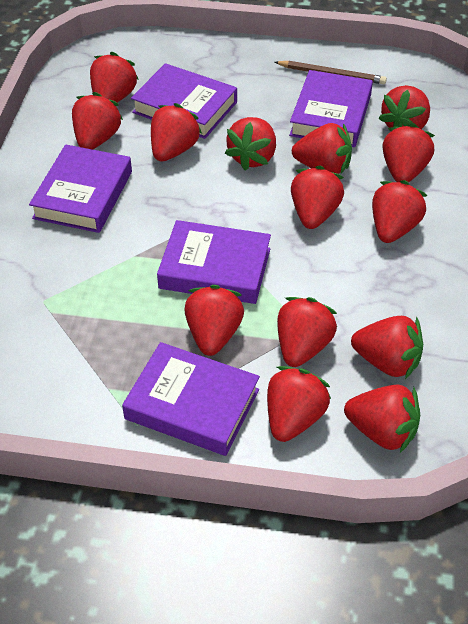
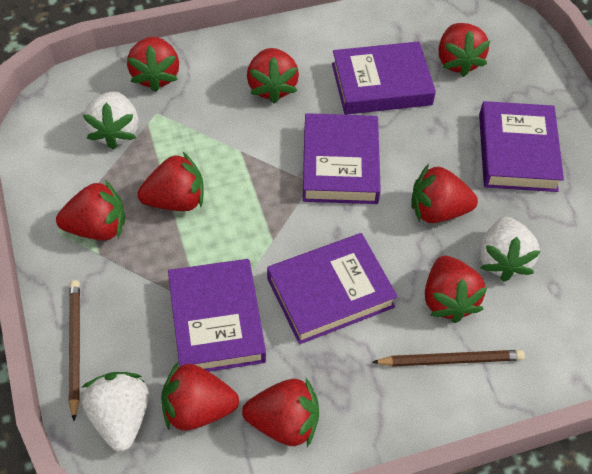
brown pencil: [274,61,387,84] = 1 -> [69,280,80,421] [372,350,525,367] = 2
red strawberry: [72,92,123,150] [90,52,139,103] [151,103,202,162] [184,285,244,356] [225,117,276,171] [267,366,331,442] [277,297,337,367] [291,166,344,229] [292,123,352,174] [344,385,420,453] [351,316,423,379] [372,180,427,243] [378,85,430,129] [382,123,435,183] = 14 -> [56,180,125,240] [127,37,179,92] [138,152,204,211] [161,361,239,431] [242,378,319,447] [247,48,299,104] [411,164,478,223] [425,256,488,323] [438,23,490,77] = 9
white strawberry: none = 0 -> [81,372,149,452] [83,91,139,150] [479,217,541,282] = 3

